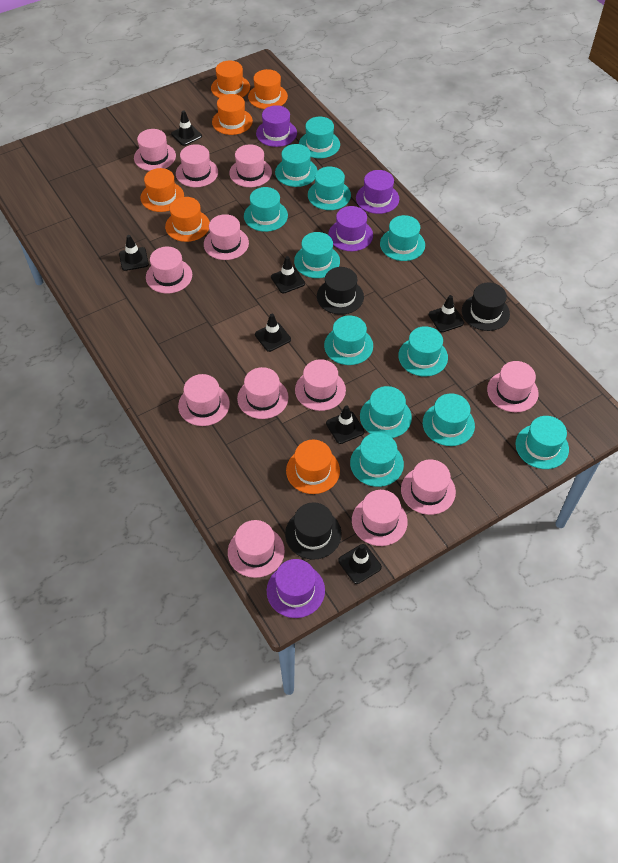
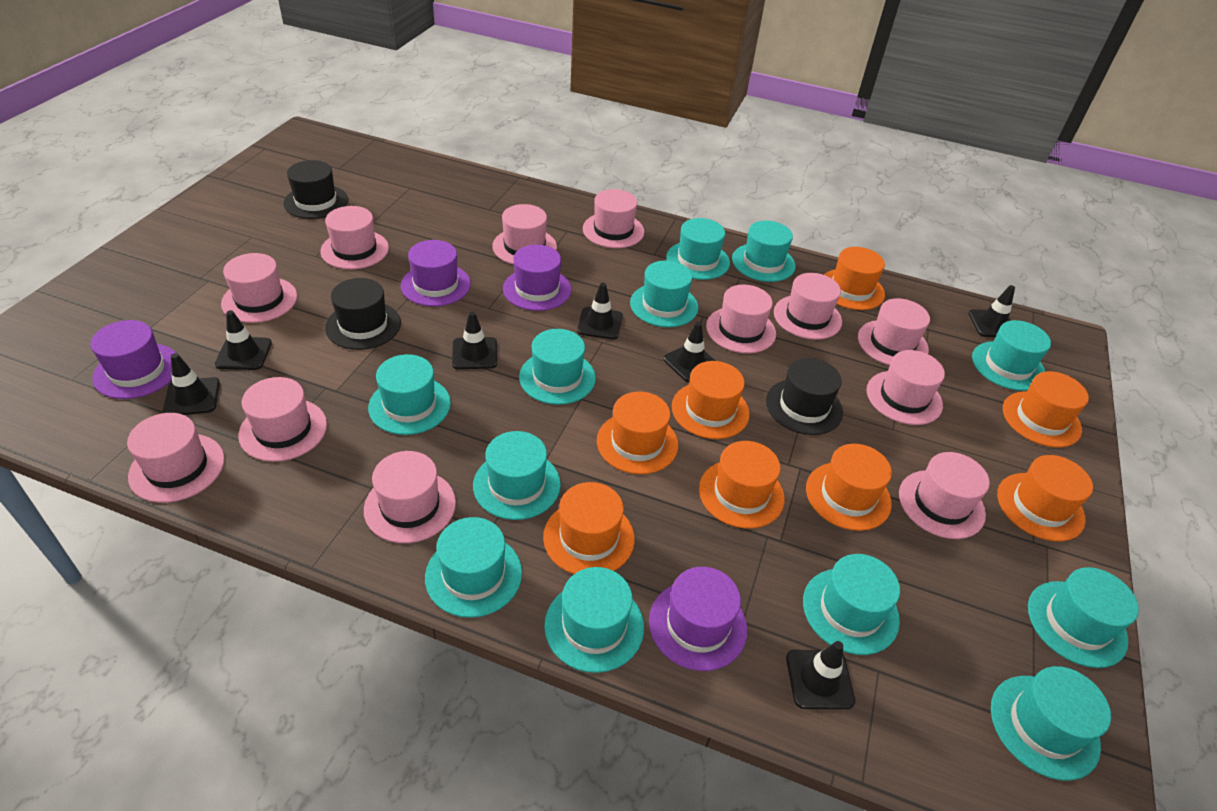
orange hat: [141,168,184,212] [165,197,210,242] [211,61,250,98] [212,94,253,135] [248,69,288,109] [286,440,340,494] = 6 -> [543,482,635,574] [597,391,678,474] [672,361,750,439] [699,441,785,529] [806,444,892,531] [824,247,885,310] [997,455,1093,541] [1003,371,1089,448] = 8

